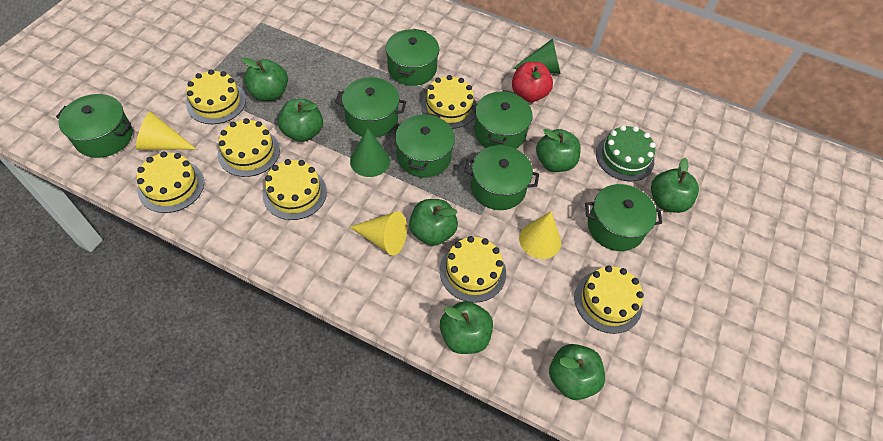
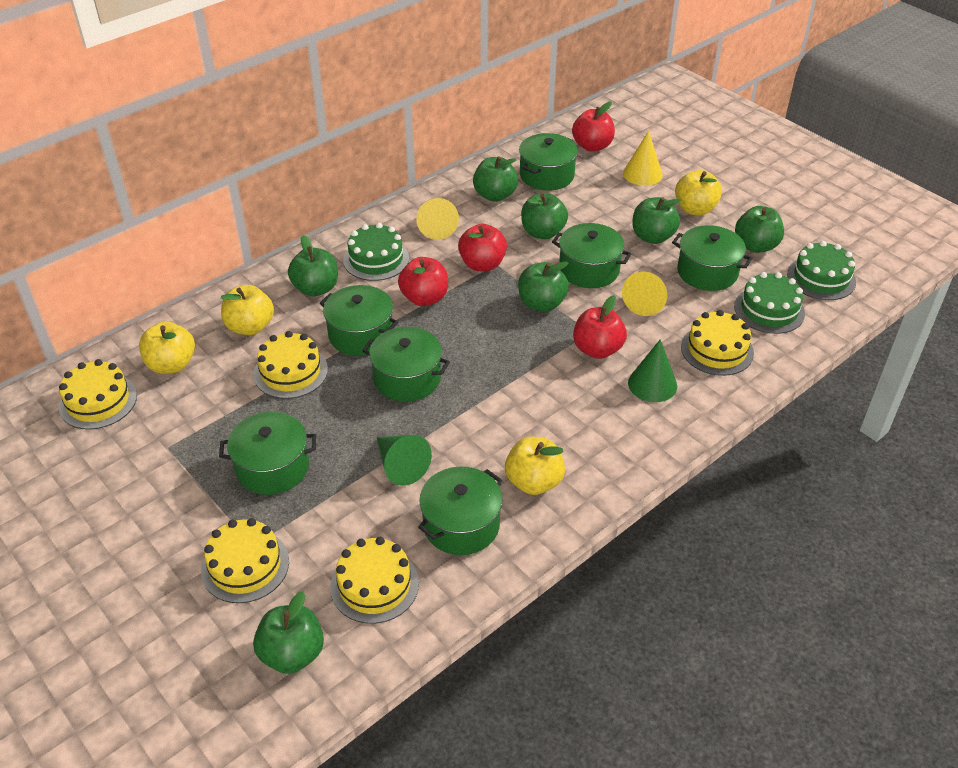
green cake: [596,125,656,181] = 1 -> [343,223,409,281] [734,272,805,334] [787,241,856,300] = 3
red apple: [512,62,553,102] = 1 -> [398,257,448,306] [458,224,507,271] [572,102,615,152] [573,295,627,359] = 4
yellow apple: none = 0 -> [139,322,195,374] [221,285,274,335] [505,437,565,495] [675,170,722,216] = 4
yellow cake: [137,151,204,213] [186,70,246,124] [218,118,280,177] [263,159,327,220] [421,75,477,129] [440,236,506,303] [574,266,644,334] = 7 -> [59,359,137,430] [201,518,289,603] [254,331,328,399] [330,537,419,624] [681,310,754,376] = 5

